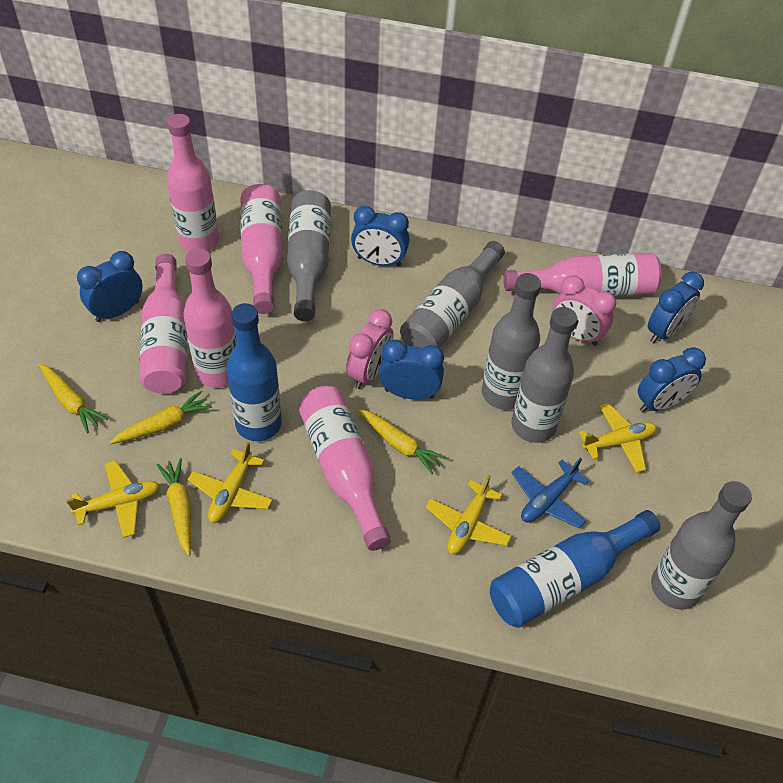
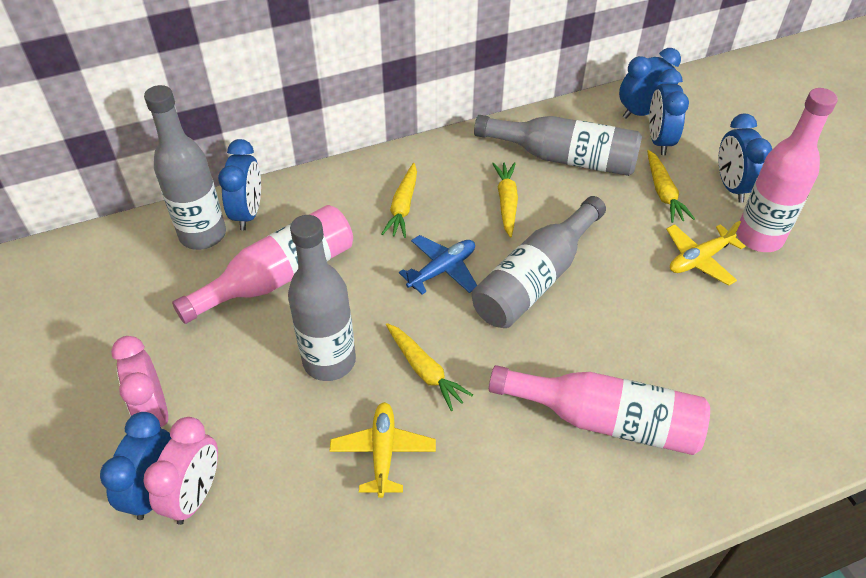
blue bottle: [226,303,282,441] [490,510,660,628] = 2 -> none = 0
grey bottle: [287,190,331,321] [400,241,505,348] [482,273,541,410] [512,307,577,443] [651,481,752,610] = 5 -> [144,85,226,250] [288,215,356,381] [472,196,606,328] [474,115,642,176] = 4
pink bottle: [139,254,187,394] [167,114,219,251] [183,248,236,388] [240,184,283,314] [298,386,391,551] [503,253,662,296] = 6 -> [172,205,353,324] [489,365,710,455] [737,88,838,252] = 3
yellow plane: [66,460,160,538] [188,442,273,523] [426,475,511,554] [578,403,657,473] = 4 -> [330,402,436,498] [666,221,745,286] = 2

